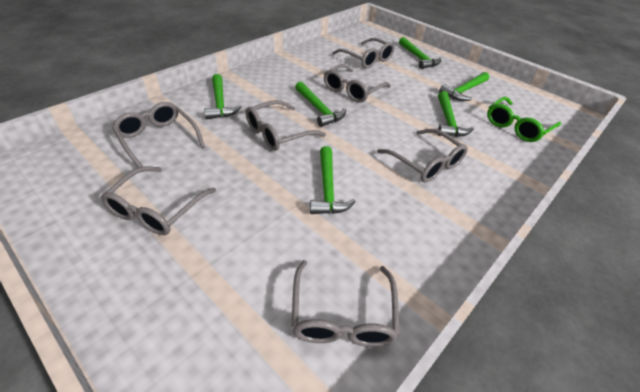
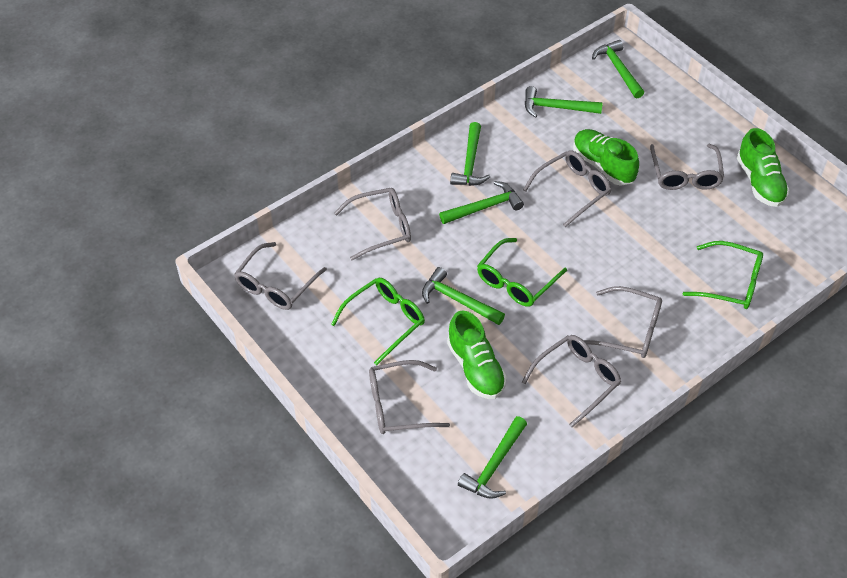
green glasses: [487,97,561,142] = 1 -> [331,278,425,365] [477,238,567,307] [682,241,763,309] = 3
green shoe: none = 0 -> [447,311,507,399] [573,129,639,186] [737,128,790,207] = 3

